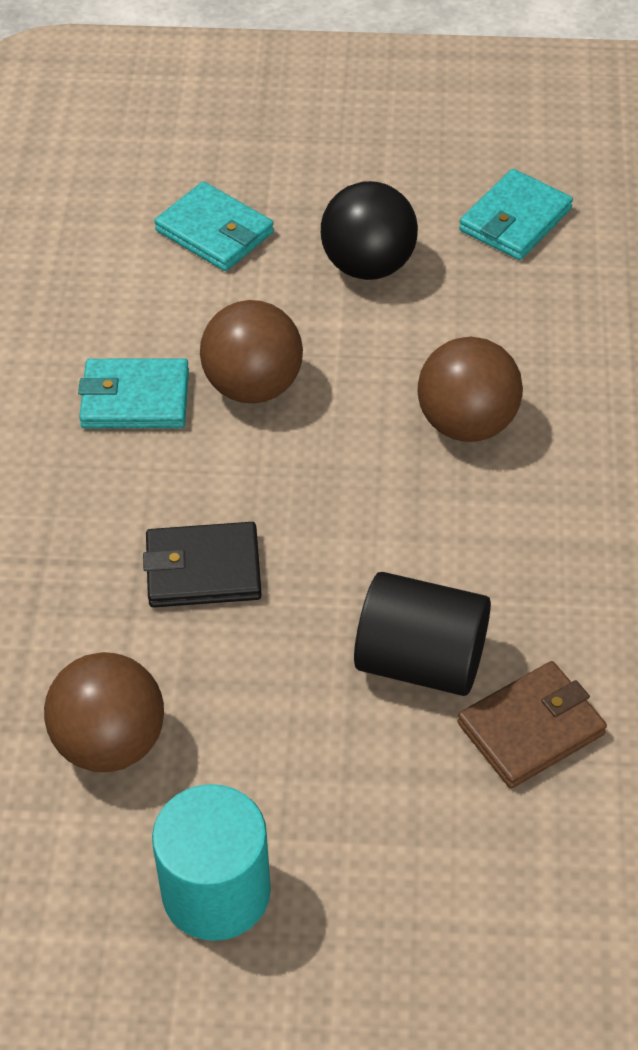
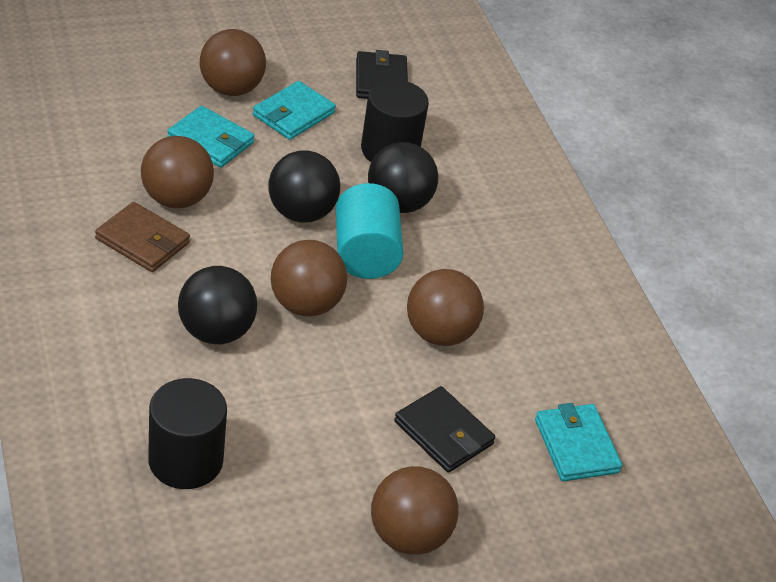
black ball: [321,181,418,280] = 1 -> [178,266,257,344] [268,150,340,223] [368,142,438,213] = 3
black cylinder: [354,572,491,696] = 1 -> [148,378,227,489] [361,80,429,162] = 2
black wallet: [143,522,262,608] = 1 -> [356,50,408,99] [394,386,495,473] = 2
brown ball: [44,652,164,772] [200,300,303,403] [417,337,523,442] = 3 -> [141,136,214,208] [200,29,266,96] [271,240,347,317] [371,466,459,555] [407,269,484,346] = 5

